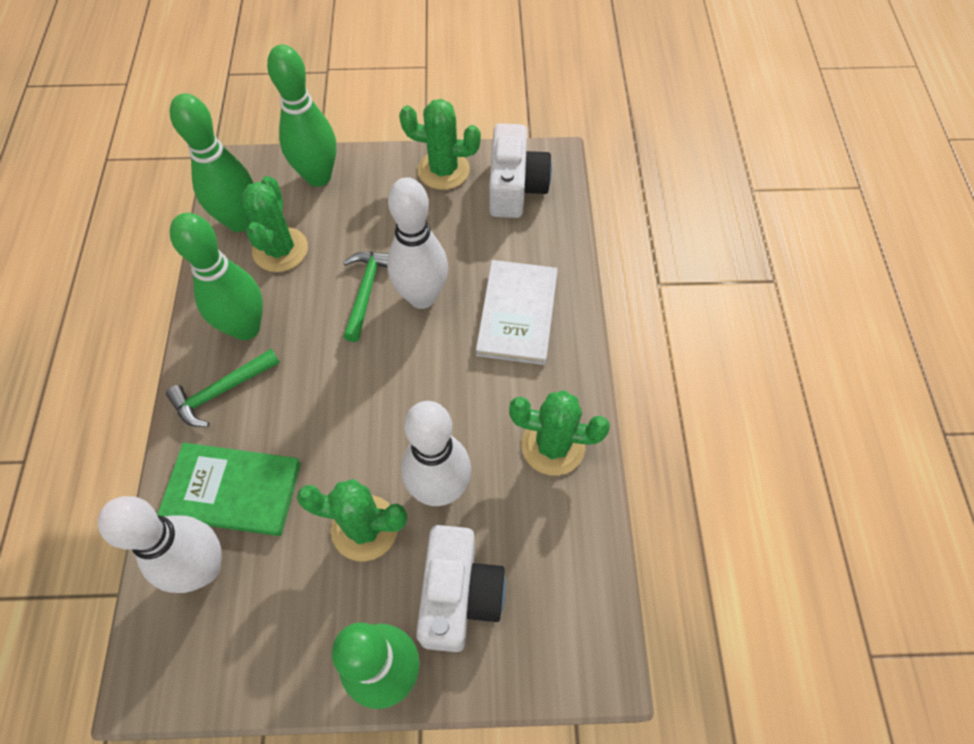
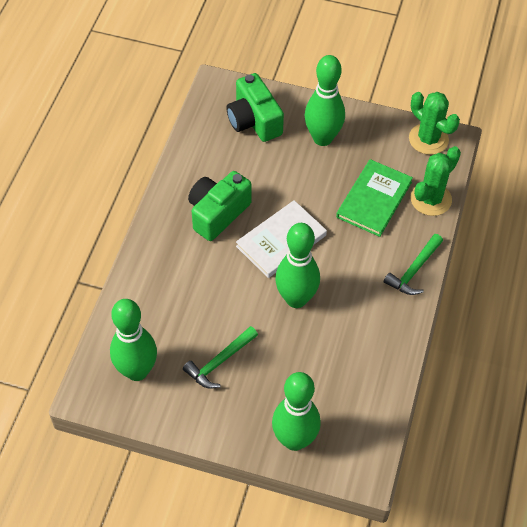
green cactus: [241,176,308,272] [297,479,407,561] [399,99,481,190] [509,390,610,476] = 4 -> [409,92,460,155] [411,146,461,216] = 2
green camera: none = 0 -> [188,171,252,241] [226,73,284,142] = 2
white bowling pin: [98,496,222,593] [387,177,448,309] [401,401,471,506] = 3 -> none = 0
white camera: [416,525,506,652] [489,123,552,218] = 2 -> none = 0

